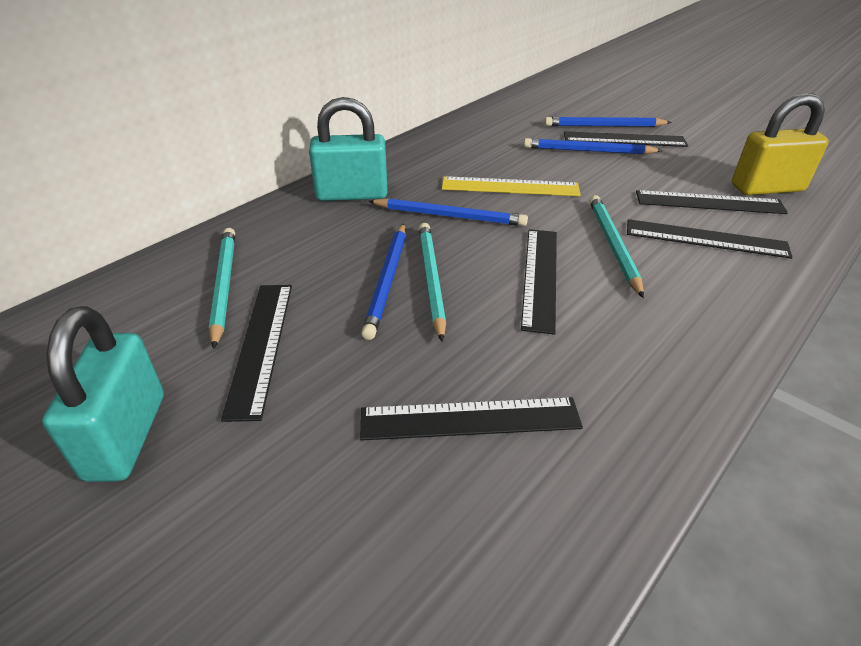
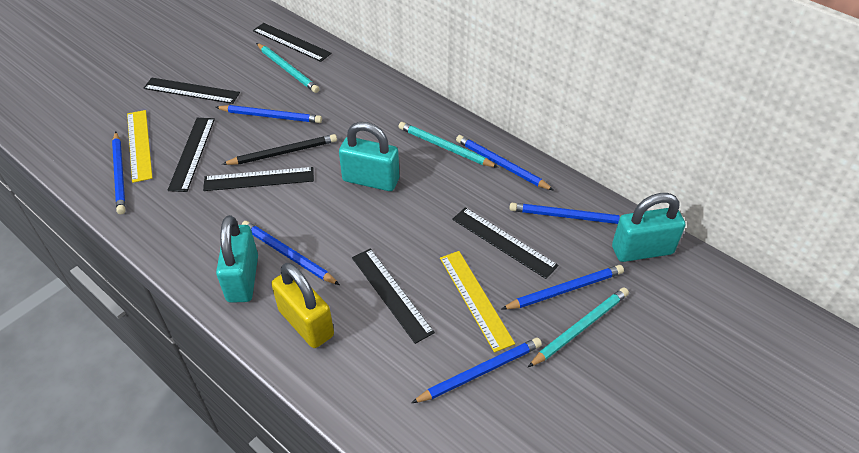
black pencil: none = 0 -> [222,134,337,165] = 1
blue pencil: [361,223,406,340] [368,198,528,226] [524,138,663,154] [544,117,672,127] = 4 -> [112,132,126,214] [216,105,322,123] [241,221,340,285] [412,338,542,403] [456,135,554,191] [502,265,624,310] [509,203,621,224] = 7
turquoise padlock: [42,306,164,482] [309,97,388,201] = 2 -> [216,215,258,303] [339,122,399,191] [612,193,685,262] = 3
yellow ruler: [442,176,581,196] = 1 -> [127,110,153,183] [440,251,515,353] = 2

